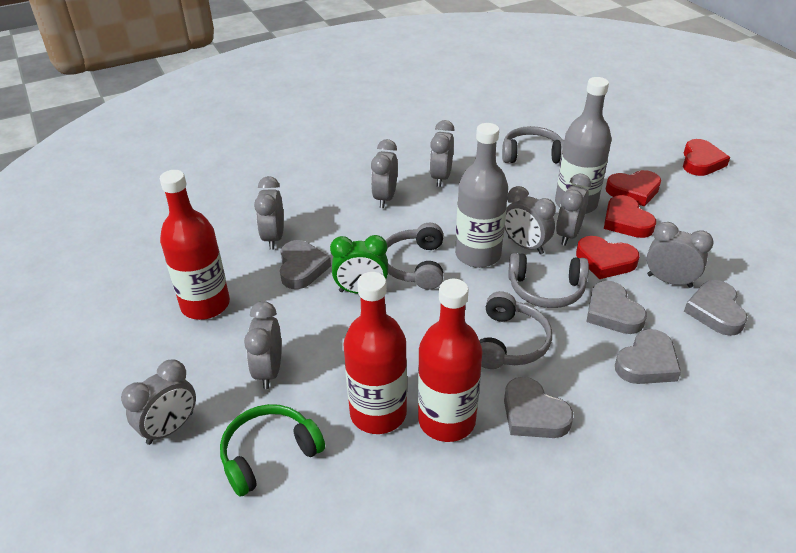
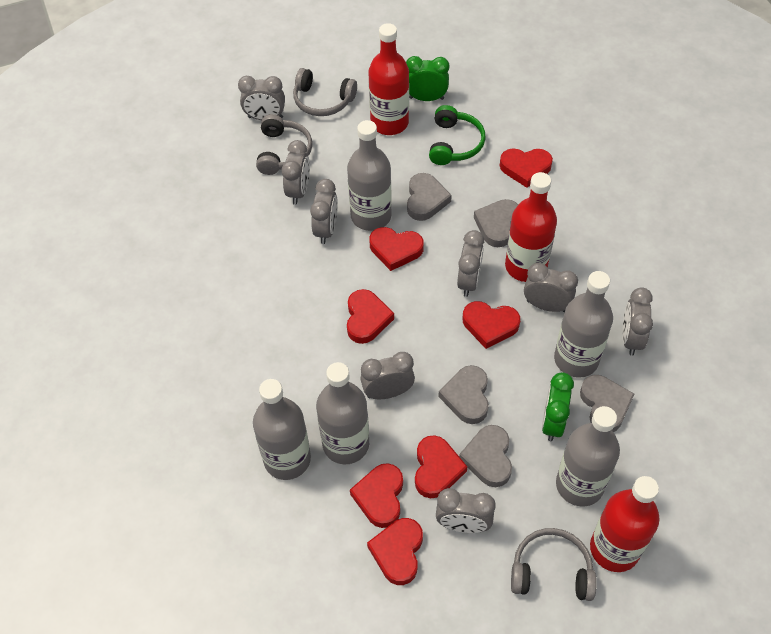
green clock: [330,235,388,294] = 1 -> [406,56,449,101] [542,372,574,441] = 2
grey bottle: [455,123,508,268] [555,77,611,214] = 2 -> [253,379,311,480] [316,362,369,464] [347,120,392,231] [554,271,613,378] [556,406,620,507] = 5
grey headphones: [385,223,443,290] [479,291,552,369] [502,126,564,164] [508,253,589,308] = 4 -> [256,114,312,175] [293,68,357,116] [511,528,597,601] = 3
red heart: [576,236,640,279] [604,195,656,238] [606,170,661,206] [683,139,730,176] = 4 -> [347,289,394,344] [350,463,403,528] [367,518,423,585] [370,227,424,271] [415,435,467,498] [463,301,520,349] [500,148,553,188] = 7

